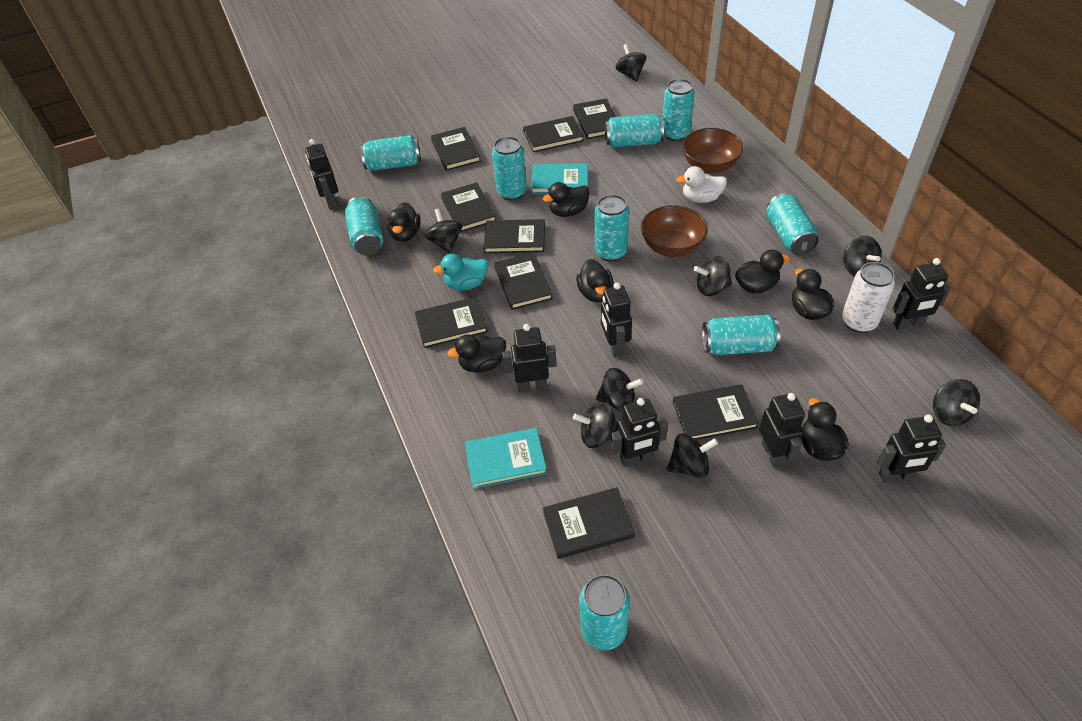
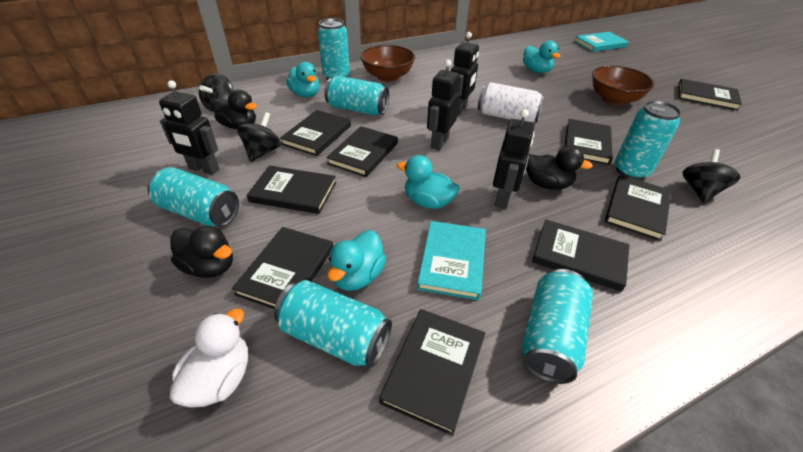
black duck: [387,202,421,242] [447,334,506,373] [542,182,590,217] [576,259,613,302] [735,250,790,293] [792,268,834,320] [801,398,848,461] = 7 -> [170,226,233,278] [213,90,257,129] [526,146,593,190] = 3
black robot: [305,139,338,210] [502,324,557,392] [601,283,632,358] [611,398,668,467] [759,393,805,468] [877,414,946,483] [893,258,951,330] = 7 -> [159,80,219,175] [427,60,460,150] [451,32,479,116] [493,109,534,209] = 4
black spinning top: [425,208,462,254] [573,402,617,448] [596,368,644,412] [615,44,646,82] [667,433,718,478] [694,256,732,296] [844,236,882,277] [933,379,980,426] = 8 -> [199,73,234,112] [237,112,281,162] [682,149,740,203] = 3
turquoise can: [345,196,383,256] [360,135,421,171] [492,136,527,201] [579,574,630,650] [595,194,629,262] [605,114,664,148] [663,79,695,141] [702,315,780,355] [766,193,819,255] = 9 -> [147,167,239,227] [274,280,392,368] [318,18,350,80] [324,75,389,115] [522,269,593,384] [615,100,681,180] = 6
turquoise duck: [433,254,488,290] = 1 -> [286,62,319,98] [327,230,386,291] [397,155,459,209] [523,41,561,73] = 4

